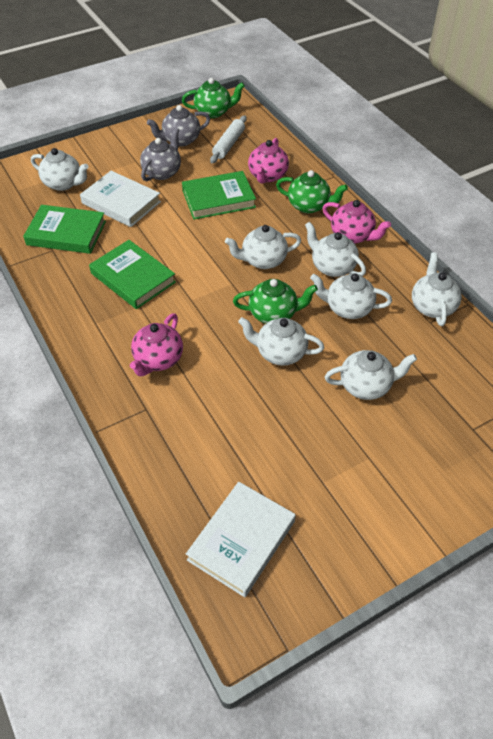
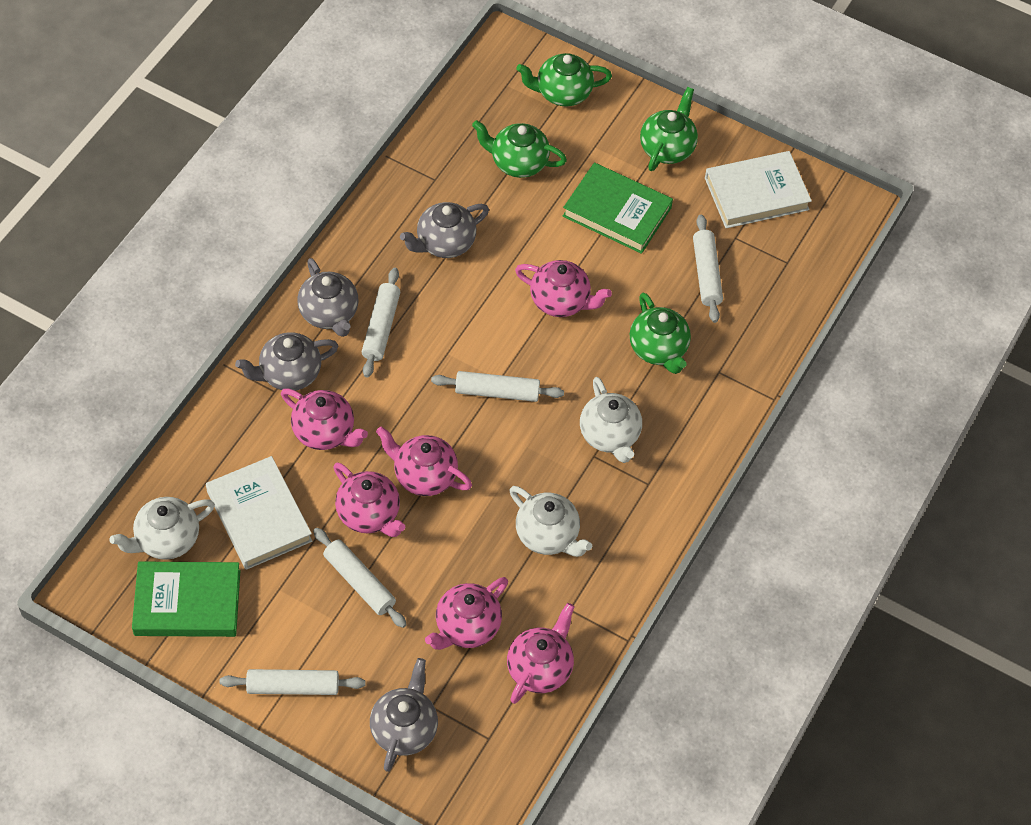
green book: [23,205,106,254] [89,240,176,309] [182,171,256,220] = 3 -> [132,562,240,637] [563,163,673,254] = 2
green teapot: [182,78,245,118] [233,279,318,324] [276,170,348,213] = 3 -> [472,120,567,178] [516,53,612,106] [630,292,691,374] [640,87,698,171] = 4
grey teapot: [140,127,181,181] [147,105,210,146] = 2 -> [235,332,338,391] [297,258,359,337] [370,658,438,772] [400,202,489,258] = 4
pink teapot: [130,313,183,377] [248,138,289,184] [323,200,391,244] = 3 -> [281,389,368,450] [333,462,406,537] [376,427,472,496] [425,577,508,650] [507,603,574,704] [515,260,612,317] = 6
white rolling pin: [210,116,247,163] = 1 -> [219,669,365,695] [313,528,407,628] [362,268,400,378] [431,371,564,402] [693,215,723,323] = 5
white teapot: [31,148,89,191] [225,225,301,269] [238,317,324,366] [305,221,366,277] [310,273,392,319] [325,350,417,400] [412,252,462,326] = 7 -> [109,497,215,560] [509,486,592,557] [580,377,642,463] = 3

